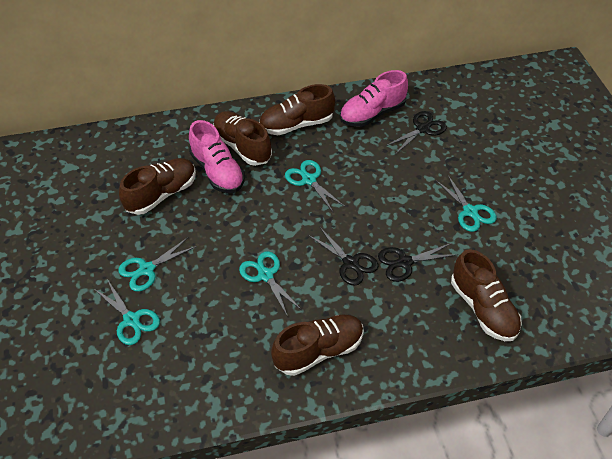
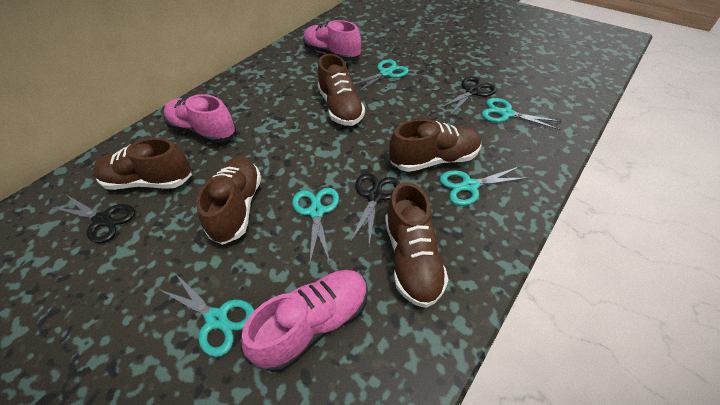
pink shoe: [189,120,245,193] [340,70,408,127] = 2 -> [164,94,236,144] [241,270,368,372] [303,20,361,61] = 3

